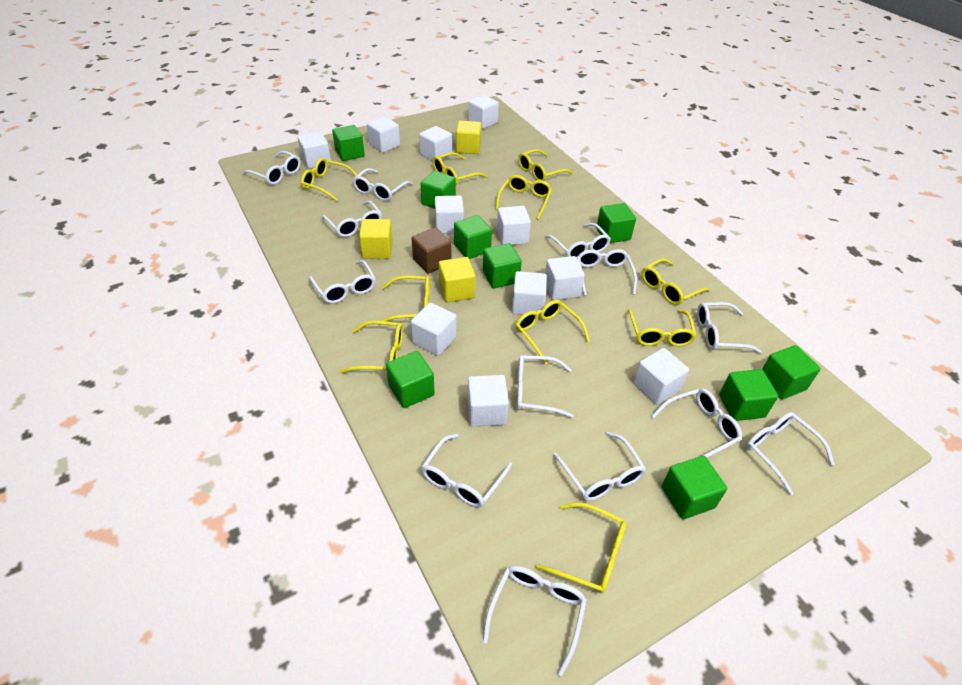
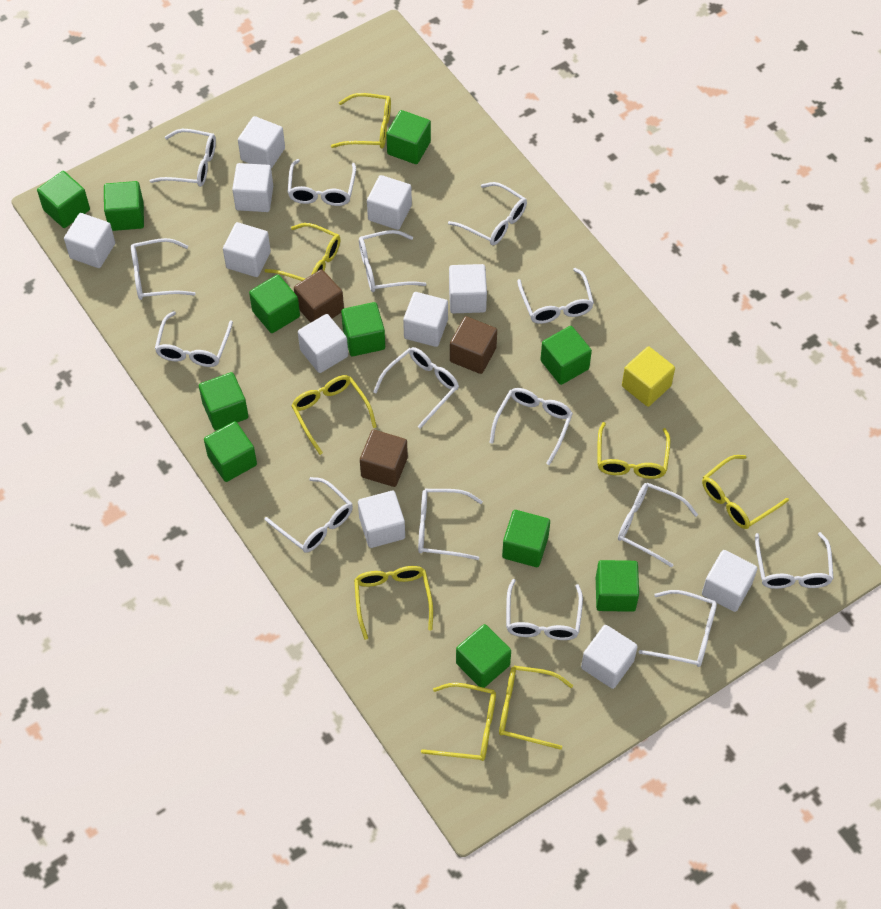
brown cube: [412,228,452,274] = 1 -> [294,269,344,322] [360,430,408,487] [450,316,497,374] = 3
green cube: [332,125,365,161] [386,351,435,408] [421,171,456,209] [454,215,492,259] [483,243,522,289] [596,203,636,243] [662,456,727,519] [719,369,778,421] [762,345,821,399] = 9 -> [37,171,90,228] [104,181,144,231] [199,372,248,430] [204,421,257,482] [249,275,300,333] [341,302,385,356] [386,110,431,164] [456,624,511,688] [502,510,550,567] [540,326,592,385] [596,560,639,612] = 11
white glasses: [243,151,301,185] [309,260,376,303] [322,201,382,237] [353,168,413,201] [421,434,512,507] [483,566,587,676] [517,355,574,418] [545,223,611,258] [553,432,646,501] [577,249,637,296] [651,389,742,458] [697,302,762,353] [746,412,835,495] = 13 -> [131,238,196,300] [150,129,216,187] [155,311,233,367] [264,477,353,553] [288,159,356,206] [359,230,426,292] [373,347,459,429] [418,489,483,560] [448,182,527,245] [489,388,573,465] [506,579,583,640] [517,268,594,324] [618,483,698,568] [639,590,717,667] [755,532,834,589] = 15
yellow cube: [359,219,393,259] [439,257,476,302] [456,121,481,154] = 3 -> [622,346,675,407] = 1
yellow glasses: [301,158,357,201] [340,321,403,374] [378,276,430,325] [433,152,488,185] [495,175,552,220] [516,300,590,364] [518,149,573,181] [536,503,626,593] [627,309,697,346] [642,258,710,305] = 10 -> [264,223,340,281] [291,375,377,455] [331,93,391,149] [354,566,433,640] [421,683,496,761] [499,666,573,750] [597,422,670,479] [702,455,789,529] = 8

